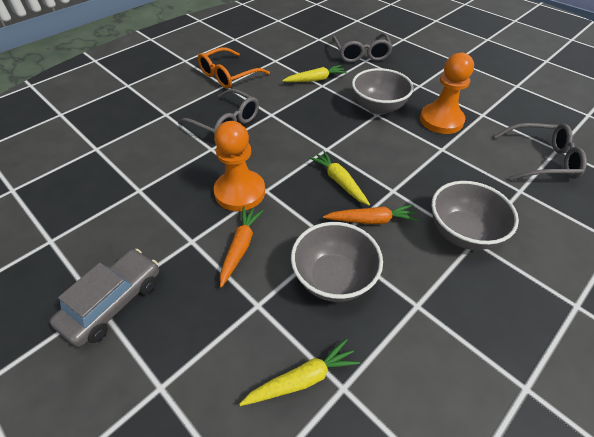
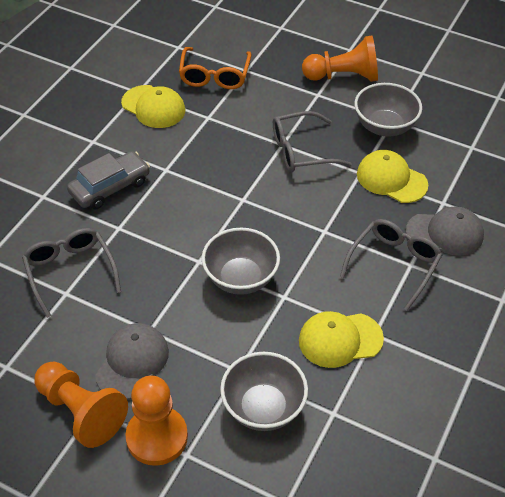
grey cap: none = 0 -> [95,323,169,400] [406,206,484,256] = 2
orange carrot: [220,206,263,287] [323,205,418,224] = 2 -> none = 0
orange pawn: [213,121,265,211] [420,53,474,134] = 2 -> [34,361,128,448] [125,376,188,466] [302,36,378,82] = 3
yellow cap: none = 0 -> [121,85,185,128] [299,311,384,368] [357,150,428,203] = 3
yellow carrot: [239,339,360,406] [282,65,347,82] [309,151,370,205] = 3 -> none = 0

